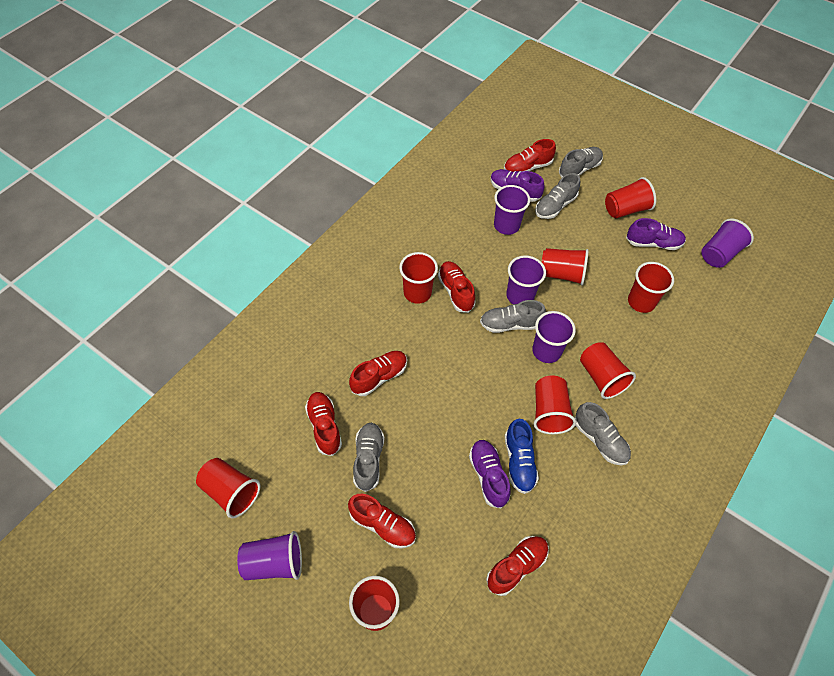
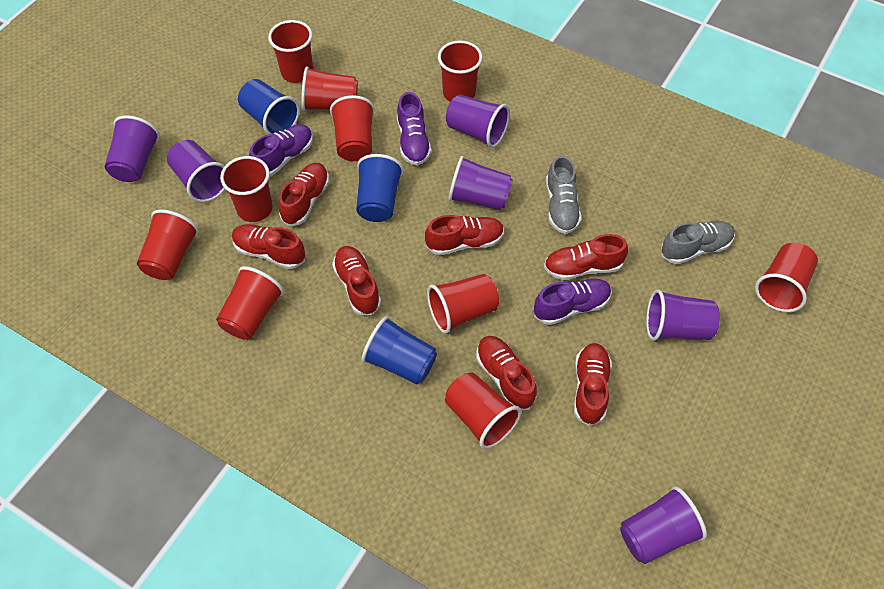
blue cup: none = 0 -> [238,79,300,134] [356,154,404,222] [362,316,437,384] = 3
blue shoe: [505,419,539,494] = 1 -> none = 0
grey shoe: [353,423,384,492] [480,300,546,333] [535,173,580,219] [559,147,603,178] [575,402,631,466] = 5 -> [546,155,582,234] [661,221,735,264] = 2
purple cup: [237,531,302,580] [494,185,530,235] [506,255,546,304] [532,311,576,363] [701,218,754,268] = 5 -> [105,115,160,182] [167,140,225,202] [446,94,510,148] [449,156,513,210] [620,486,707,564] [646,289,720,341] = 6
red cup: [196,458,260,519] [349,576,400,631] [399,252,438,304] [534,376,576,434] [542,248,589,285] [580,342,636,399] [605,177,656,218] [628,262,674,313] = 8 -> [137,209,199,280] [216,266,284,340] [220,156,273,222] [268,20,313,83] [301,66,358,111] [330,95,375,161] [427,274,499,334] [438,41,482,102] [445,373,521,449] [755,242,818,312] = 10
red shoe: [305,392,342,456] [348,494,416,549] [349,351,407,396] [438,261,476,313] [486,536,549,596] [504,139,556,172] = 6 -> [232,224,305,269] [278,163,329,226] [332,246,381,316] [425,215,504,255] [476,336,537,410] [544,234,628,280] [574,343,612,426] = 7

